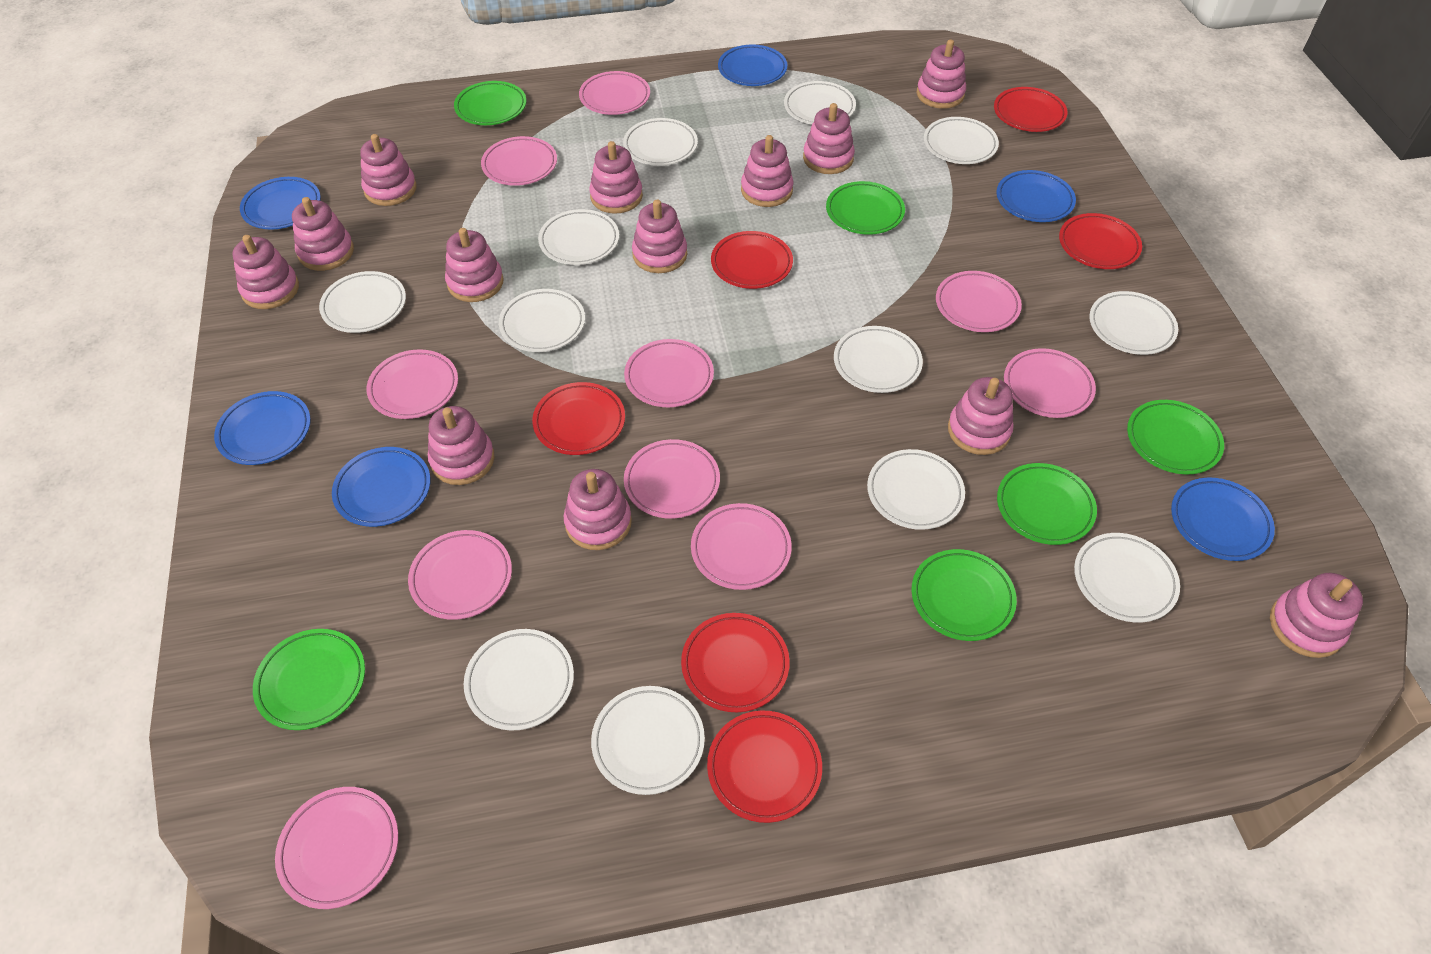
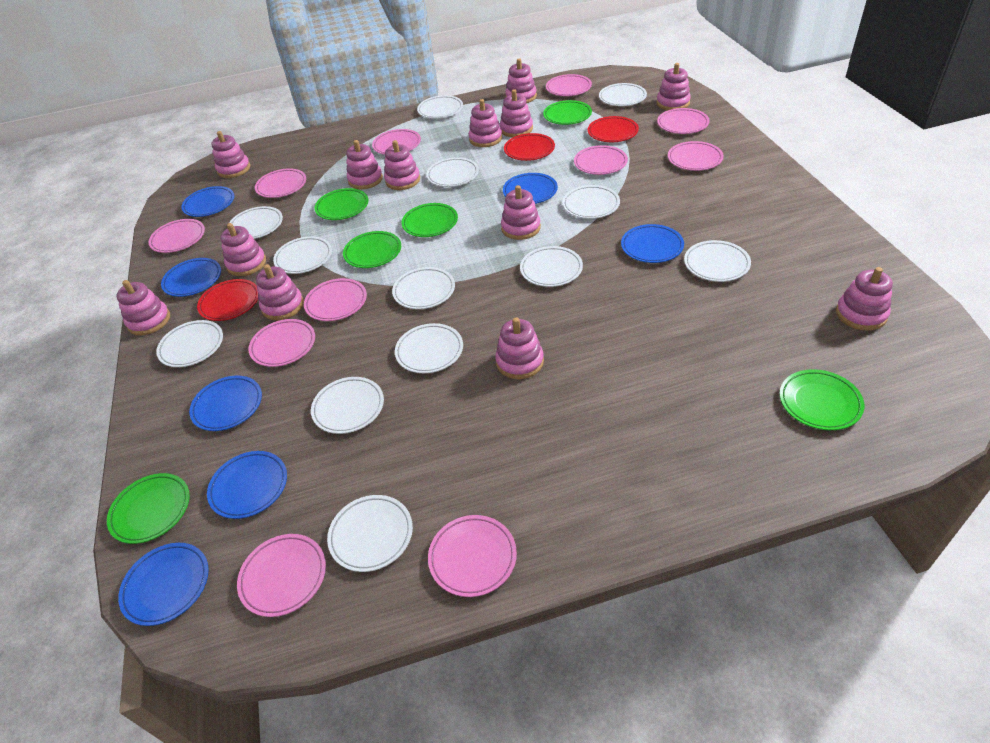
blue plate: [214,391,311,465] [240,177,321,229] [332,447,430,527] [718,44,787,86] [996,170,1076,222] [1171,478,1275,561] = 6 -> [118,543,209,626] [161,258,221,297] [181,186,234,217] [189,376,262,431] [207,451,287,519] [503,173,558,204] [621,224,684,263] = 7
pink plate: [275,787,398,909] [366,349,458,419] [408,530,512,620] [481,136,557,186] [579,71,650,115] [624,339,714,407] [624,439,720,519] [691,503,792,590] [936,271,1022,332] [1004,348,1096,418] = 10 -> [149,219,205,253] [237,534,326,617] [249,319,315,367] [255,168,306,198] [304,278,367,321] [372,129,421,155] [428,515,517,597] [546,74,592,96] [574,145,628,175] [657,108,709,134] [668,141,724,171] = 11
red plate: [532,382,625,455] [681,613,790,712] [707,711,822,823] [711,231,793,289] [994,87,1068,132] [1059,213,1142,269] = 6 -> [197,279,258,321] [504,133,555,161] [588,116,639,142] = 3
white plate: [319,271,406,333] [464,629,574,731] [499,289,585,352] [538,209,619,265] [591,686,705,795] [623,118,698,166] [784,81,856,125] [834,326,923,393] [867,449,965,530] [924,117,999,164] [1074,533,1180,623] [1089,291,1178,355] = 12 -> [156,320,223,367] [229,206,283,239] [273,236,332,274] [311,377,384,434] [327,495,413,572] [392,267,455,309] [395,323,463,373] [417,95,463,119] [426,157,479,187] [520,246,583,287] [562,185,620,219] [599,83,647,106] [684,240,751,282] = 13

